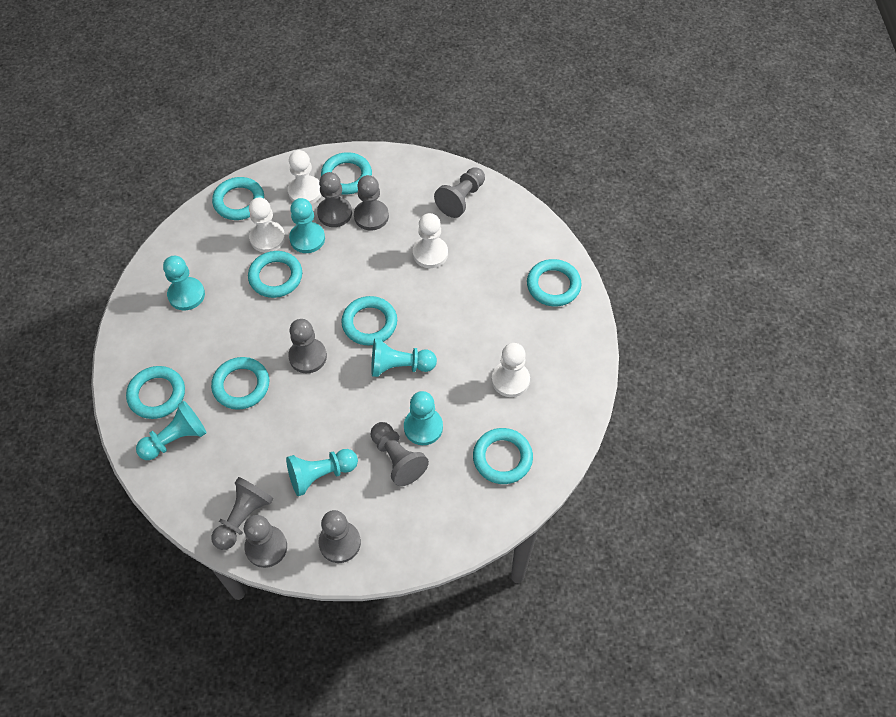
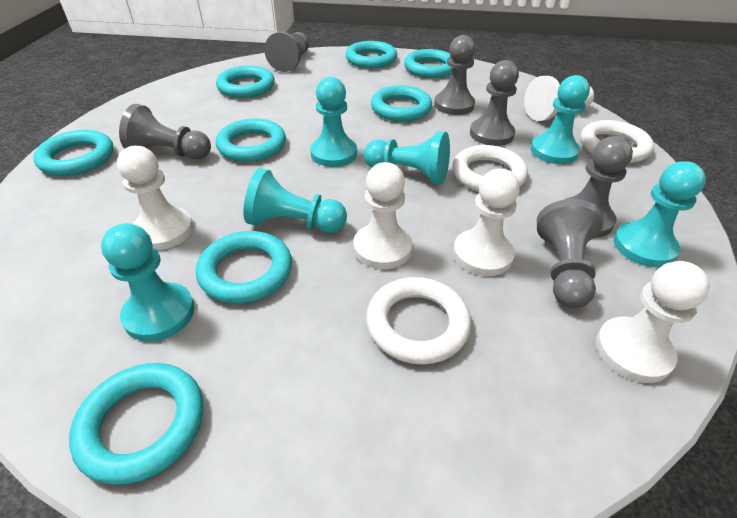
grey pawn: [211,477,274,550] [244,515,287,568] [288,319,327,373] [317,172,352,227] [318,510,361,563] [354,175,389,230] [370,422,429,486] [434,167,485,218] = 8 -> [119,104,211,159] [264,32,309,72] [434,35,475,115] [470,60,519,146] [537,199,603,308] [564,136,633,238] = 6
white pawn: [249,198,285,253] [288,150,321,204] [413,213,448,268] [492,343,530,397] = 4 -> [117,146,193,250] [353,162,413,269] [453,168,520,276] [524,76,594,121] [596,261,710,383] = 5
white ring: none = 0 -> [366,277,471,365] [452,145,528,192] [580,120,654,163] = 3

